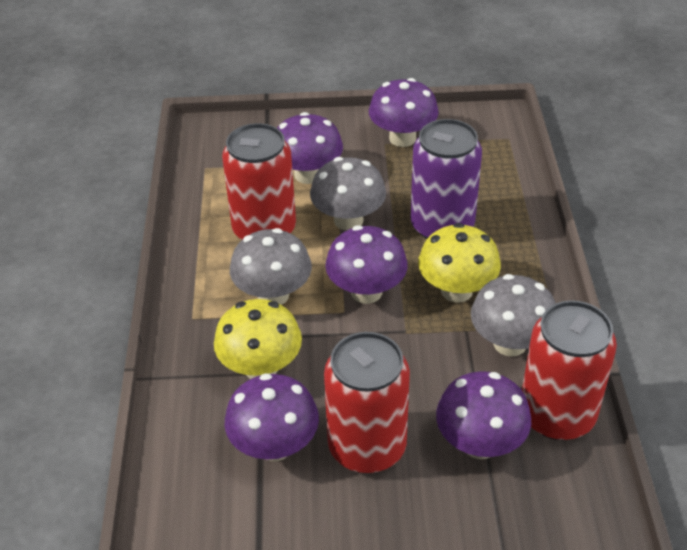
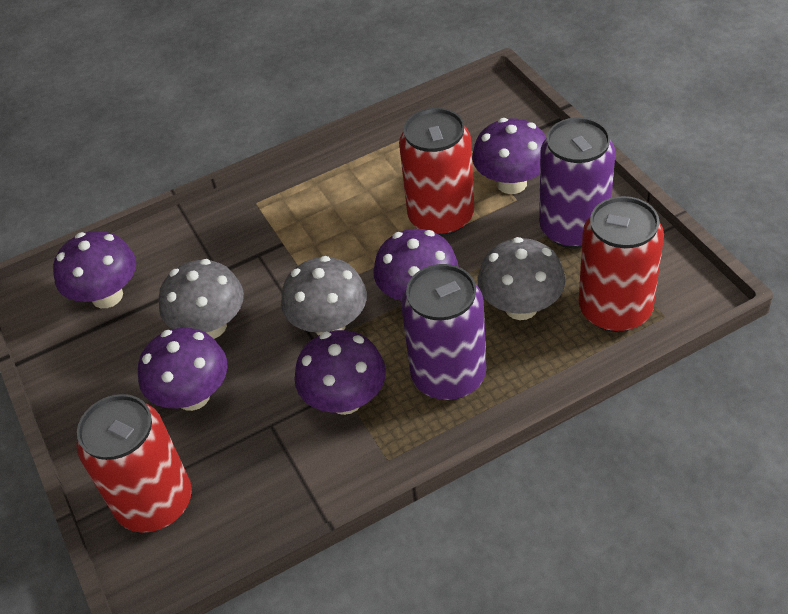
purple can: [410,119,482,239] = 1 -> [401,264,486,400] [539,117,615,248] = 2
yellow mushroom: [214,299,302,379] [418,223,501,303] = 2 -> none = 0

